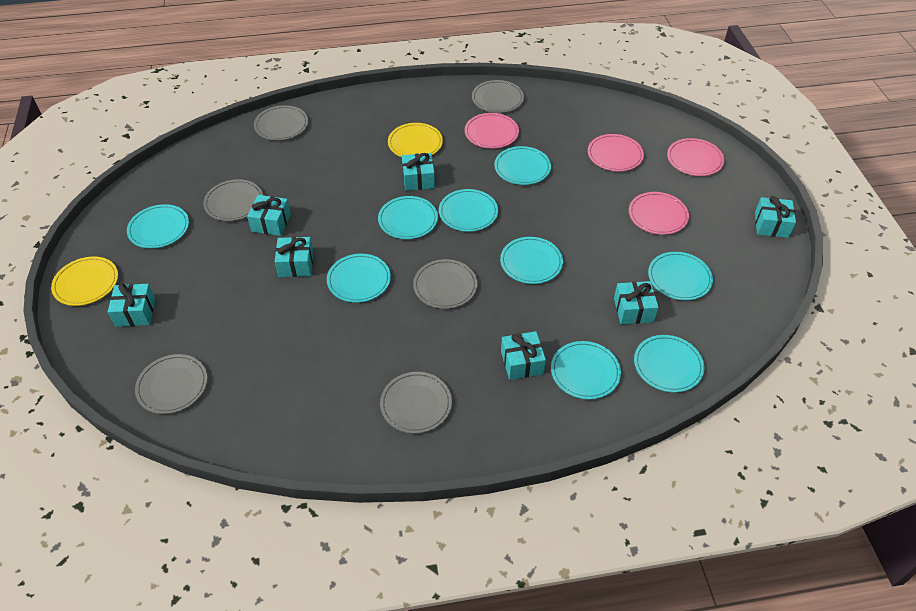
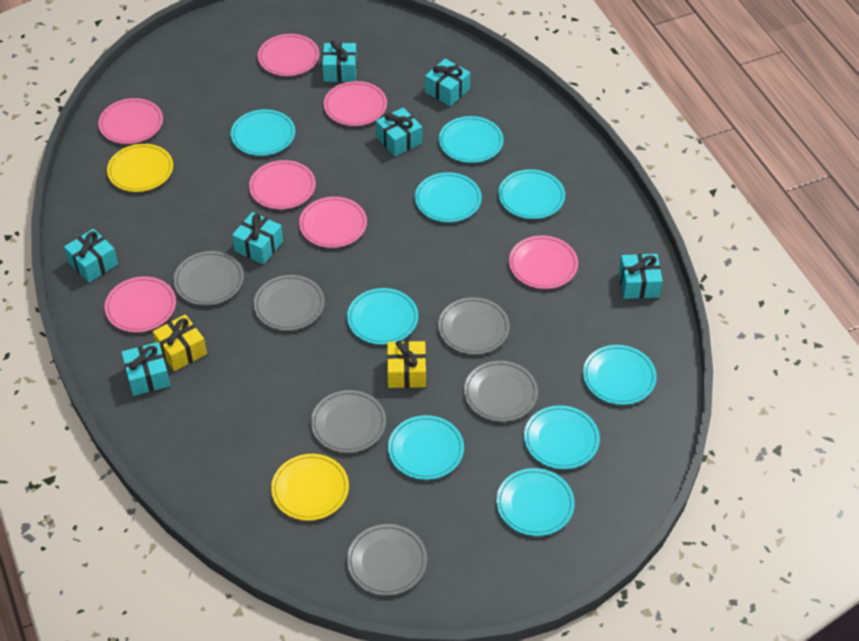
pink plate: [465,113,519,149] [588,134,644,172] [629,192,689,235] [667,138,724,176] = 4 -> [98,98,163,144] [105,276,176,332] [249,160,316,209] [258,34,320,76] [299,197,367,248] [324,81,387,126] [509,236,578,289] = 7
yellow gift: none = 0 -> [153,314,207,371] [387,340,426,388] = 2

